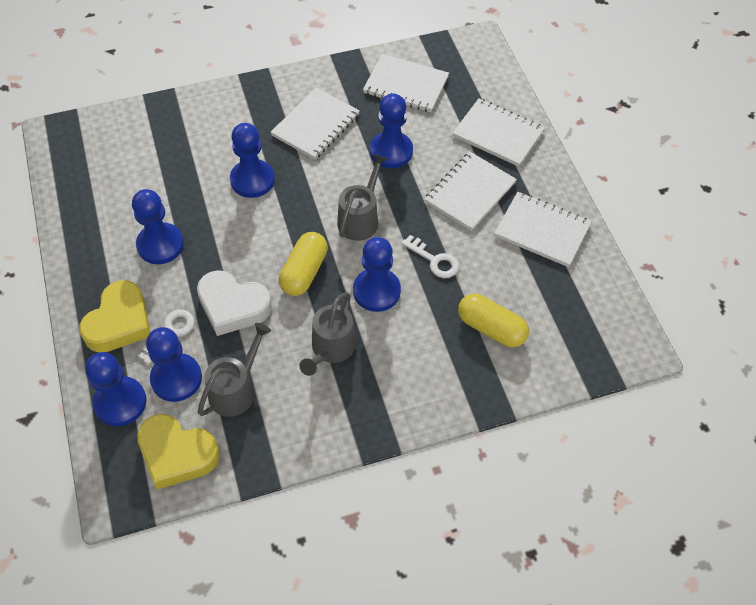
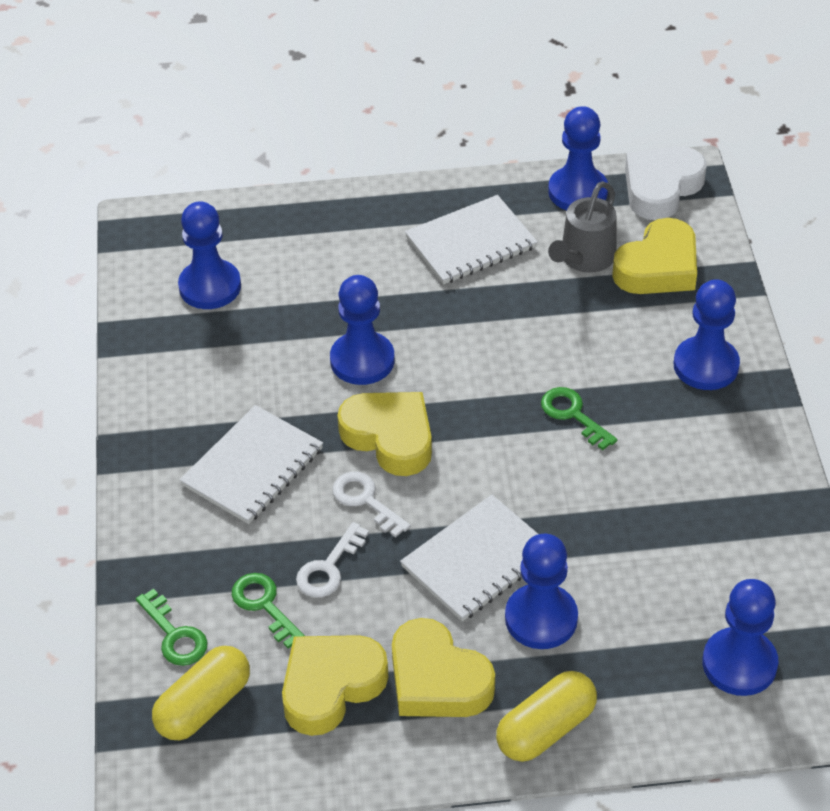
green key: none = 0 -> [136,589,208,666] [232,573,305,648] [541,387,617,450] = 3
grey watering can: [198,323,271,417] [299,292,356,376] [337,154,387,241] = 3 -> [548,181,617,273] = 1
white notebook: [271,87,360,160] [363,54,449,112] [424,152,517,231] [452,98,545,167] [494,192,592,267] = 5 -> [180,405,323,524] [400,495,538,621] [405,195,538,284] = 3
yellow heart: [79,280,150,352] [137,414,220,490] = 2 -> [282,635,389,736] [337,392,432,476] [392,618,495,717] [612,218,697,294] = 4

